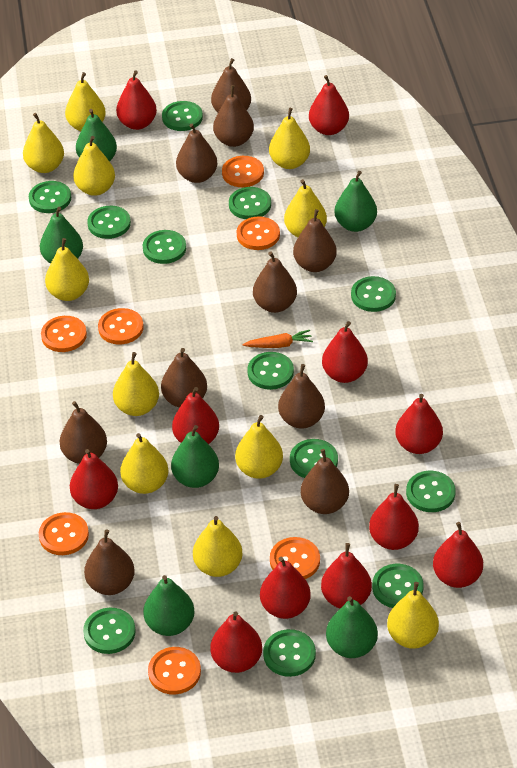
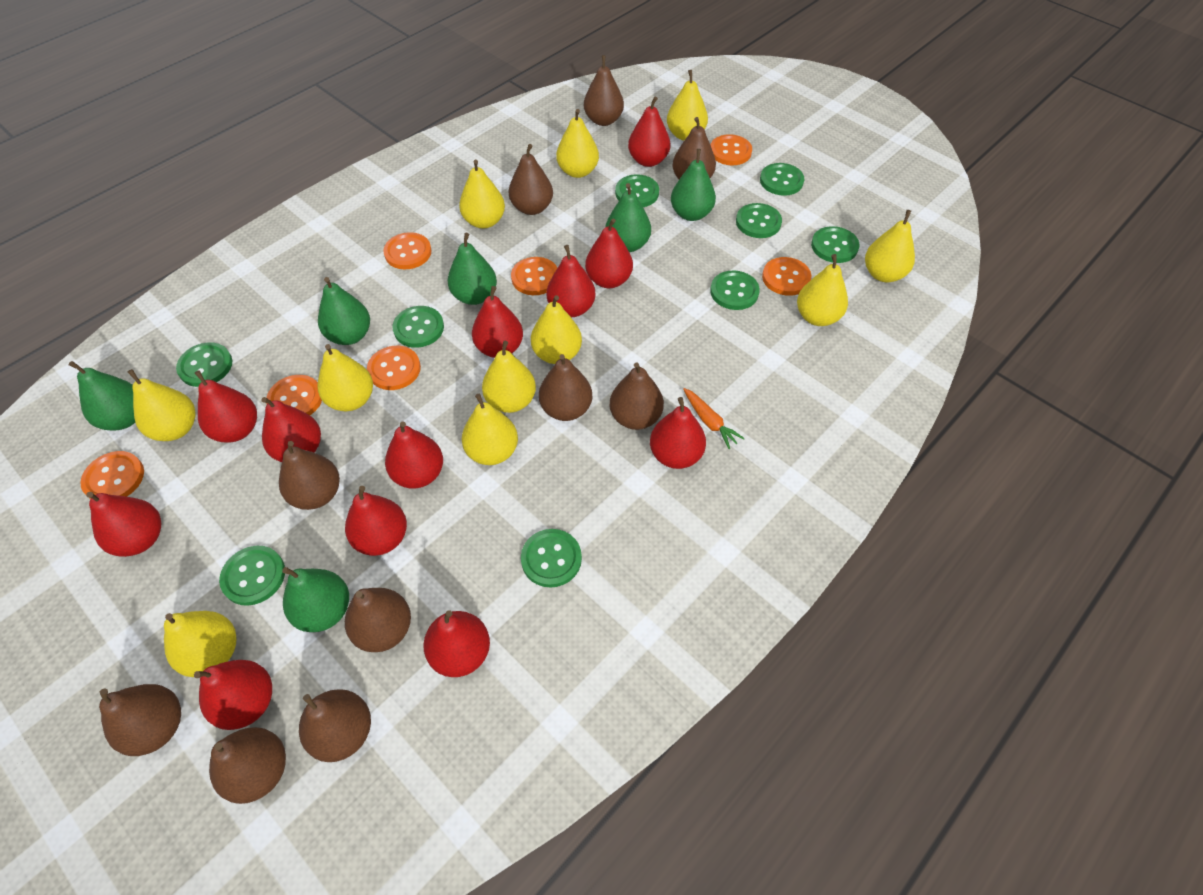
green button: [29,181,71,213] [83,608,136,654] [87,206,131,239] [143,230,186,264] [162,101,203,131] [229,187,271,219] [247,352,294,390] [263,629,316,677] [290,439,338,478] [351,276,396,312] [372,564,424,608] [406,471,456,512] = 12 -> [176,342,232,387] [219,546,285,606] [392,306,444,348] [521,529,582,588] [615,174,659,207] [710,270,760,310] [736,203,782,238] [760,163,804,196] [811,226,860,263] = 9
red pear: [70,449,118,509] [116,71,157,130] [172,387,219,444] [210,612,262,673] [260,557,311,619] [309,75,349,135] [321,543,372,608] [322,321,368,383] [369,484,419,550] [395,394,443,454] [433,522,483,588] = 11 -> [86,492,161,557] [194,660,272,730] [195,370,257,443] [261,397,321,462] [345,486,407,556] [385,421,443,488] [423,610,490,677] [472,286,523,358] [547,245,595,317] [585,218,633,288] [628,96,670,167] [650,397,706,469] = 12

